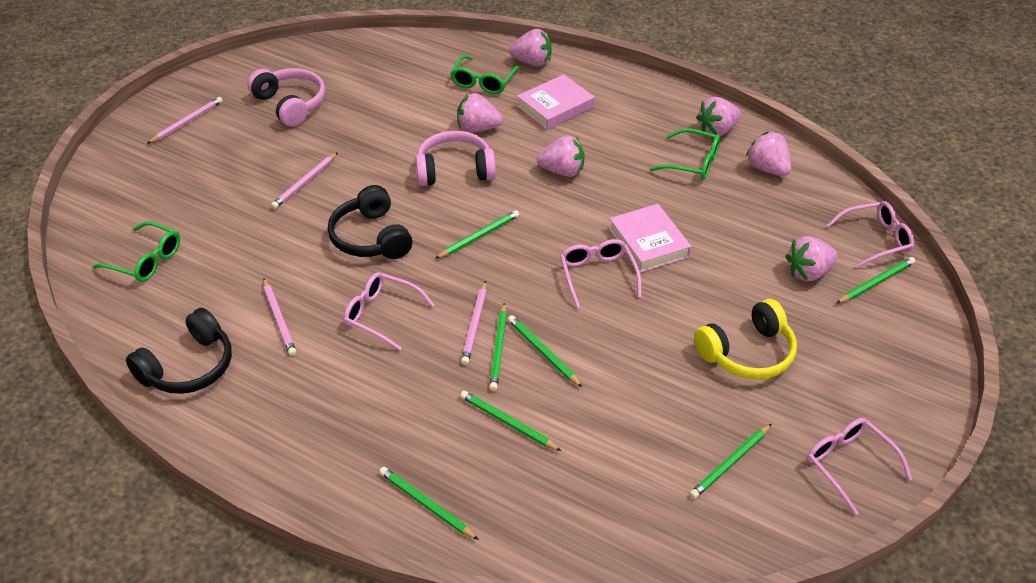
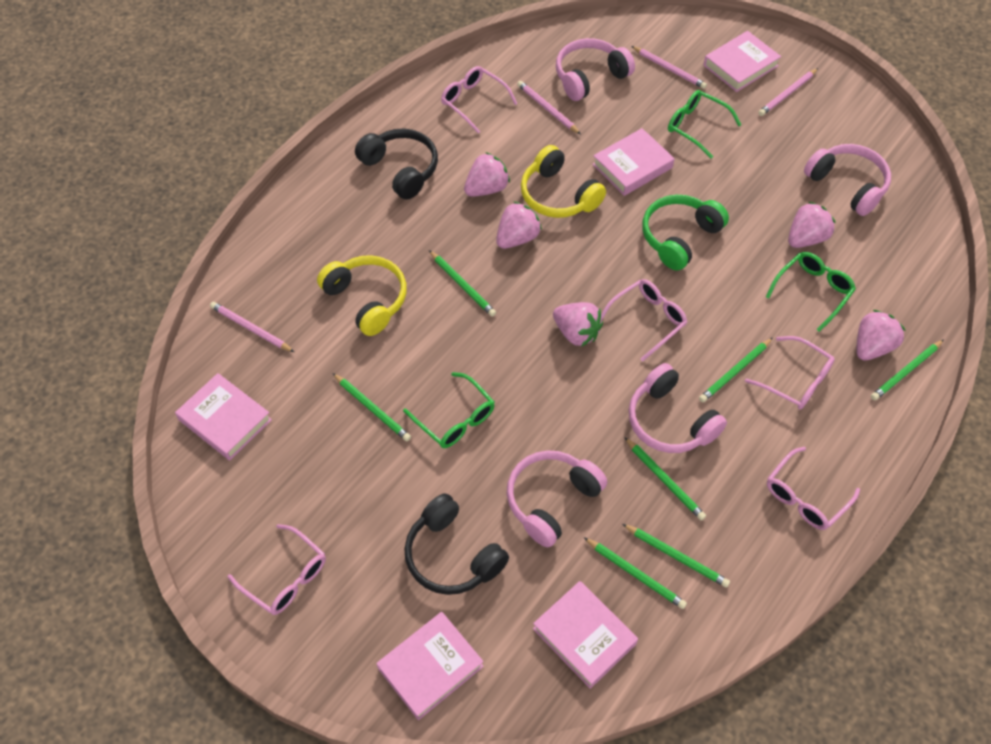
green headphones: none = 0 -> [642,195,729,271] = 1
pink book: [517,74,595,130] [609,204,691,273] = 2 -> [175,373,272,460] [376,612,484,720] [533,581,638,689] [592,128,675,196] [703,31,781,92] = 5
pink glasses: [344,272,434,351] [560,239,642,308] [807,418,912,515] [827,201,914,268] = 4 -> [228,524,326,615] [441,66,517,133] [601,279,687,361] [745,336,835,410] [767,447,860,530] = 5
pink headphones: [247,68,326,127] [415,131,496,186] = 2 -> [507,450,607,547] [556,38,635,101] [629,363,727,453] [804,144,891,216] = 4
pink strawberry: [457,93,503,133] [509,29,552,66] [536,135,584,177] [696,97,741,136] [746,132,791,176] [785,236,837,281] = 6 -> [464,152,510,197] [496,202,542,249] [553,302,603,347] [788,201,836,248] [857,310,906,361] = 5
yellow headphones: [694,299,797,379] = 1 -> [317,255,407,336] [521,145,606,218] = 2

